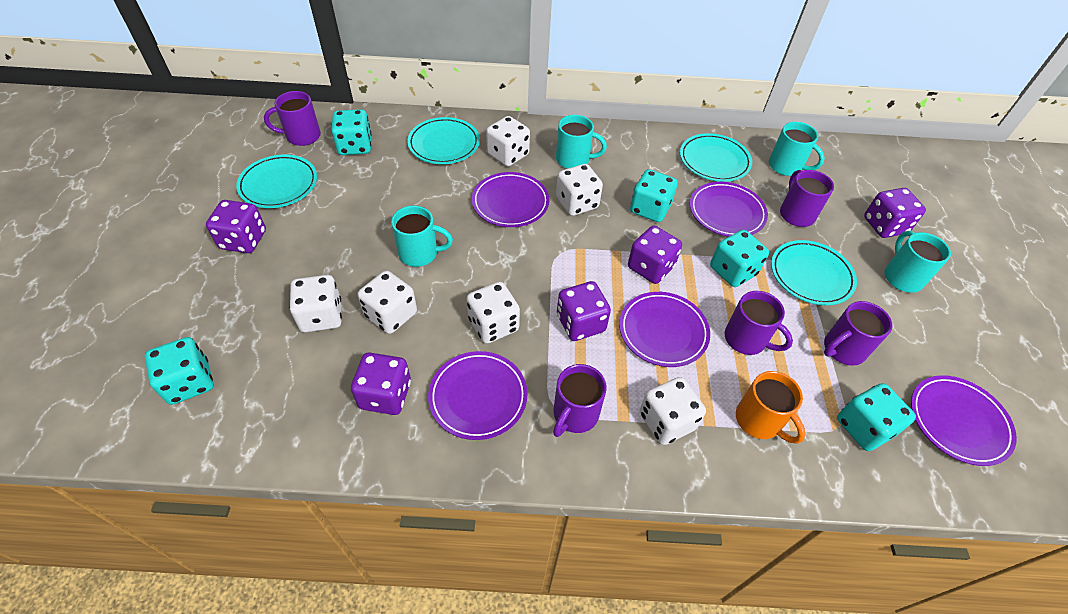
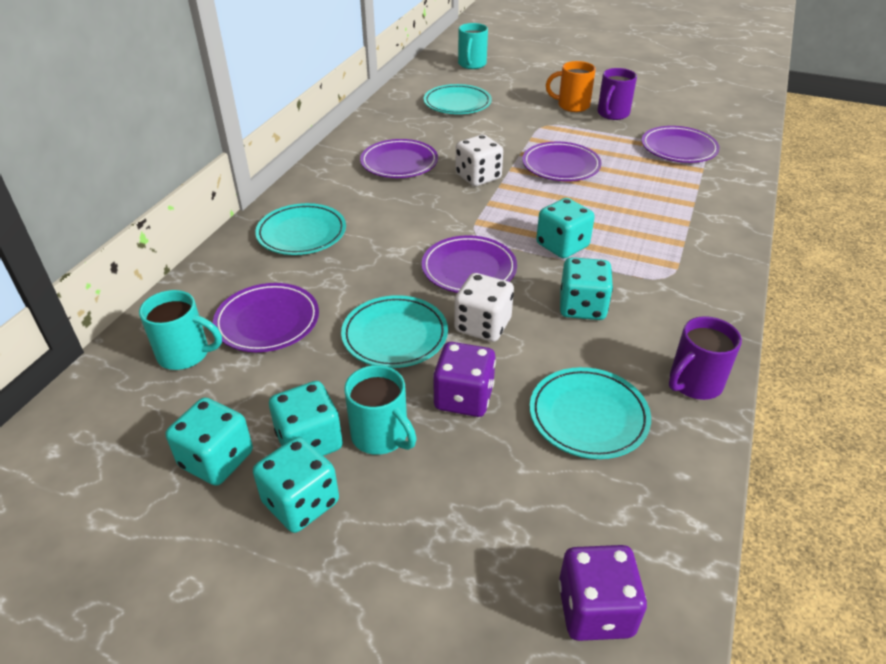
purple dice: [206,200,266,253] [351,352,411,415] [557,281,611,341] [628,225,682,284] [864,188,926,238] = 5 -> [433,342,496,417] [558,545,647,641] = 2
purple mug: [264,91,321,146] [553,364,607,437] [725,291,793,355] [780,170,834,227] [824,301,893,366] = 5 -> [597,68,637,120] [669,316,742,400] = 2
turquoise mug: [391,206,453,267] [556,115,607,169] [769,122,825,176] [884,231,951,293] = 4 -> [139,290,222,370] [344,365,417,455] [458,23,488,69] = 3
white dice: [290,275,342,333] [358,271,417,334] [467,282,520,344] [486,116,530,166] [556,164,603,216] [640,377,706,445] = 6 -> [454,273,514,342] [455,135,503,186] = 2

